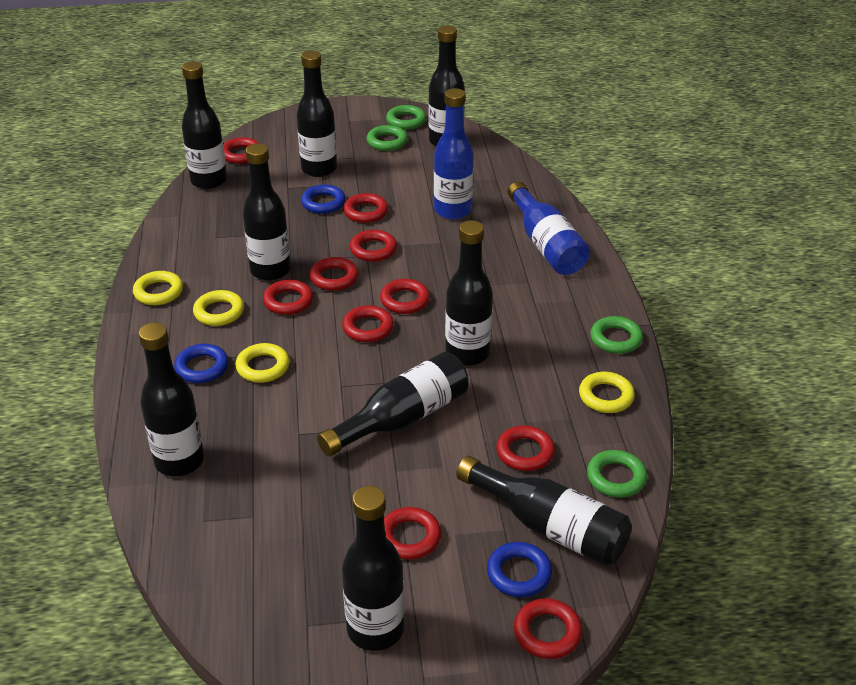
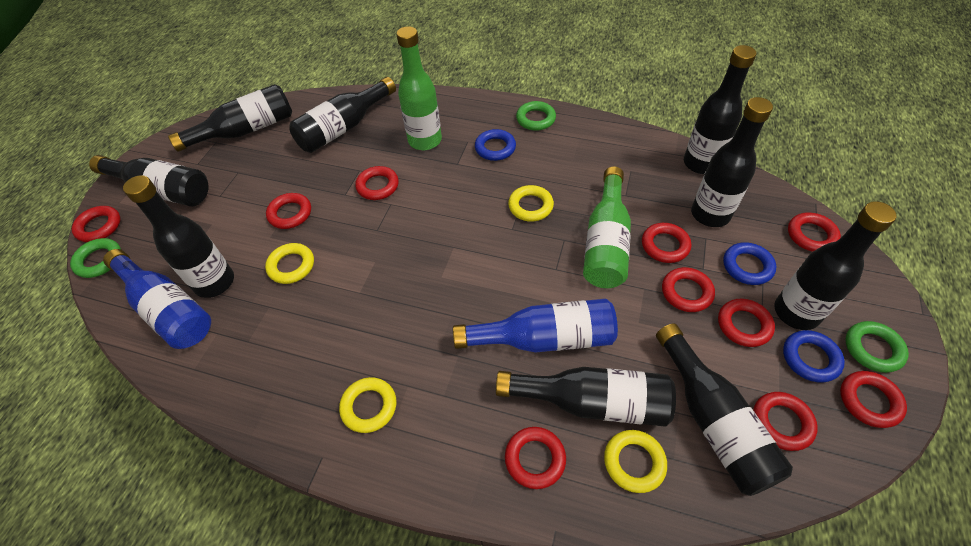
green bottle: none = 0 -> [397,26,442,150] [583,167,631,288] = 2
green ring: [367,125,408,151] [386,105,426,130] [587,450,647,497] [590,316,643,354] = 4 -> [70,238,121,278] [516,101,556,131] [845,321,909,373] = 3

